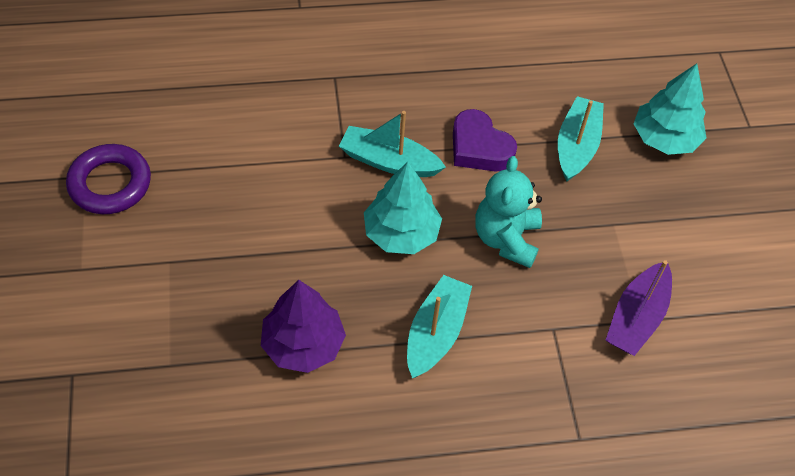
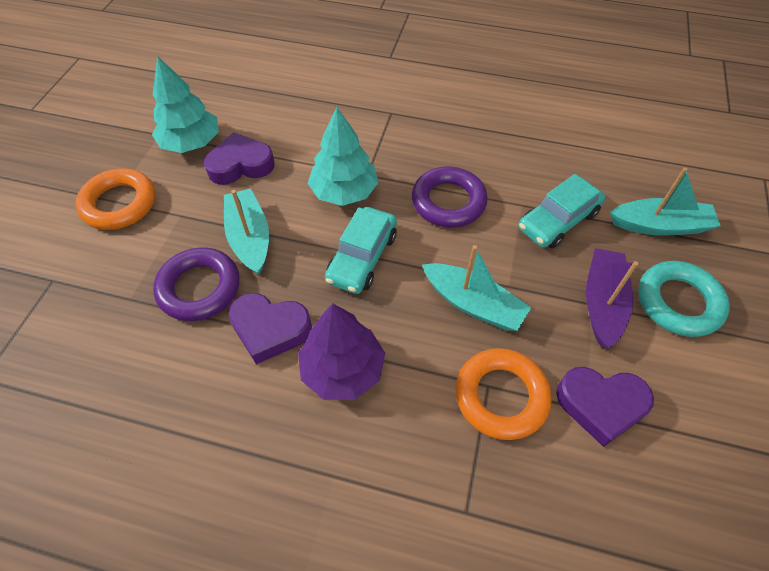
orange ring: none = 0 -> [75,169,155,230] [456,348,552,440] = 2
purple heart: [453,109,517,172] = 1 -> [204,132,275,185] [229,293,312,364] [556,367,654,447] = 3
purple ring: [66,144,151,214] = 1 -> [153,247,240,321] [412,167,488,228] = 2
turquoise car: none = 0 -> [325,207,397,294] [518,174,605,249] = 2
turquoise ring: none = 0 -> [638,261,730,337] = 1
turquoise teddy bear: [475,156,542,268] = 1 -> none = 0

